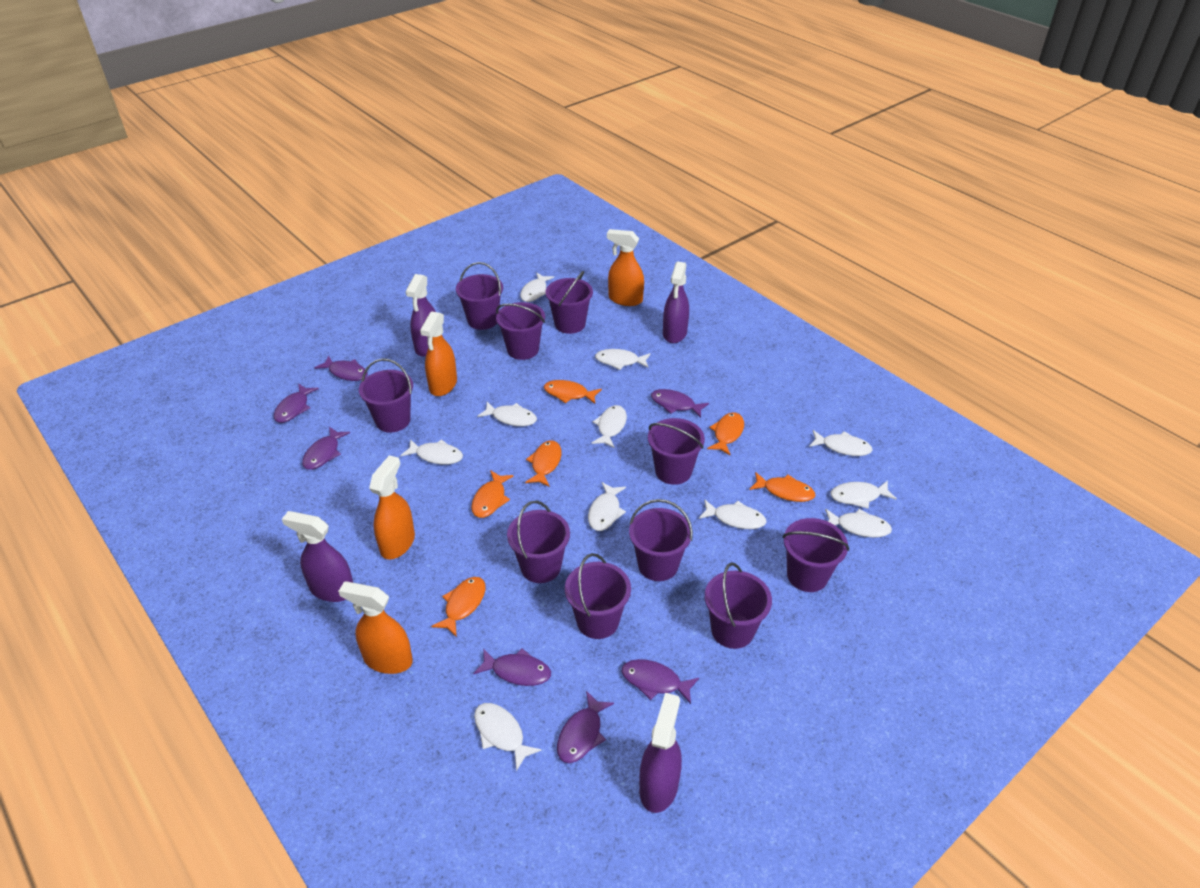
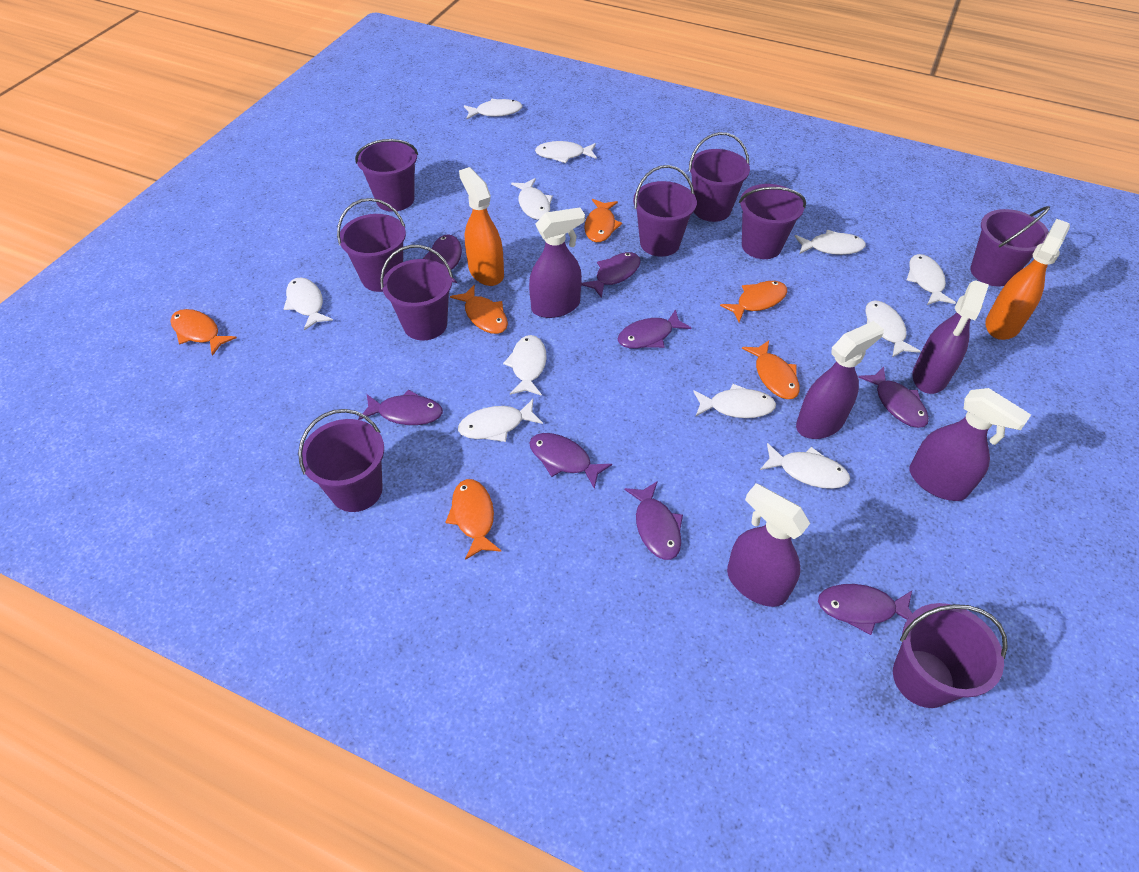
orange spray bottle: [338,582,413,674] [369,455,415,560] [420,311,457,396] [607,229,644,306] = 4 -> [459,167,504,286] [985,219,1070,340] = 2
purple bucket: [359,358,413,433] [456,262,503,330] [496,302,545,360] [507,501,570,583] [545,271,593,334] [565,553,631,639] [629,499,693,581] [648,418,705,485] [705,562,772,649] [783,518,849,592] = 10 -> [298,409,384,512] [337,198,406,292] [355,139,418,212] [380,245,453,341] [633,165,697,257] [689,132,750,222] [739,184,806,259] [893,603,1008,708] [970,206,1050,287] = 9
purple fish: [274,384,319,423] [302,427,350,470] [315,355,368,381] [473,648,551,686] [557,691,614,763] [622,659,699,704] [651,389,709,418] = 7 -> [358,390,443,425] [423,234,462,283] [529,433,612,489] [581,252,641,298] [618,309,691,349] [624,481,683,560] [818,584,912,635] [858,366,929,428] = 8
purple spray bottle: [282,511,353,602] [405,274,436,357] [639,693,682,813] [663,262,689,343] = 4 -> [529,207,585,318] [727,483,810,607] [796,321,884,439] [909,388,1031,501] [912,280,989,394] = 5

